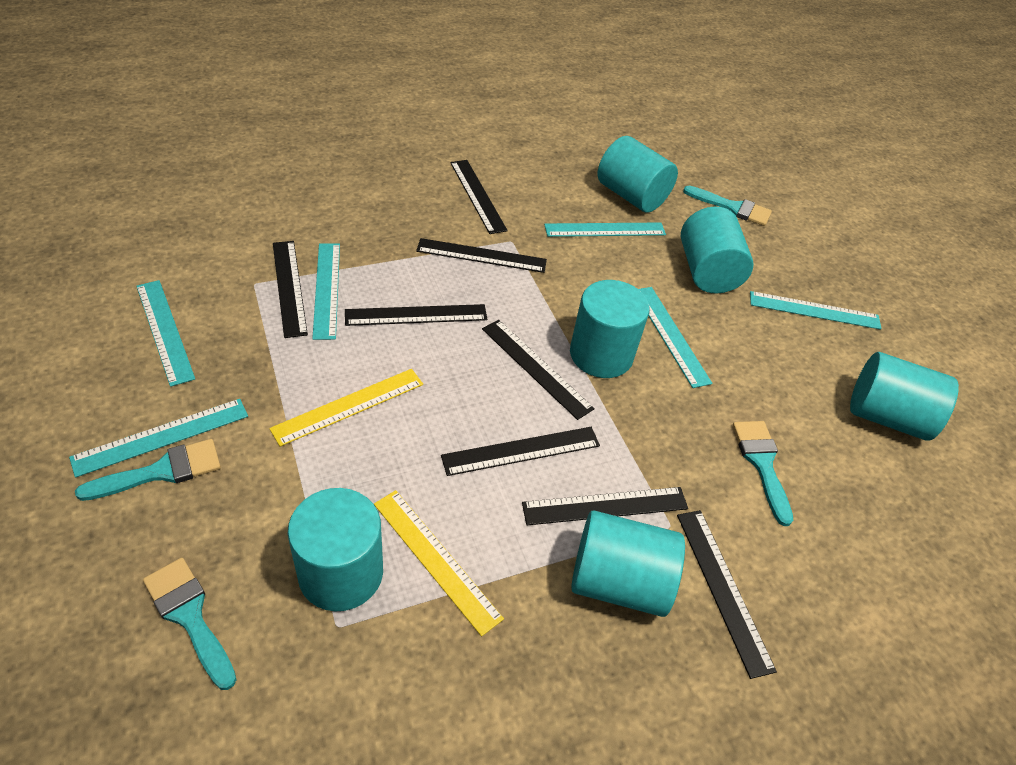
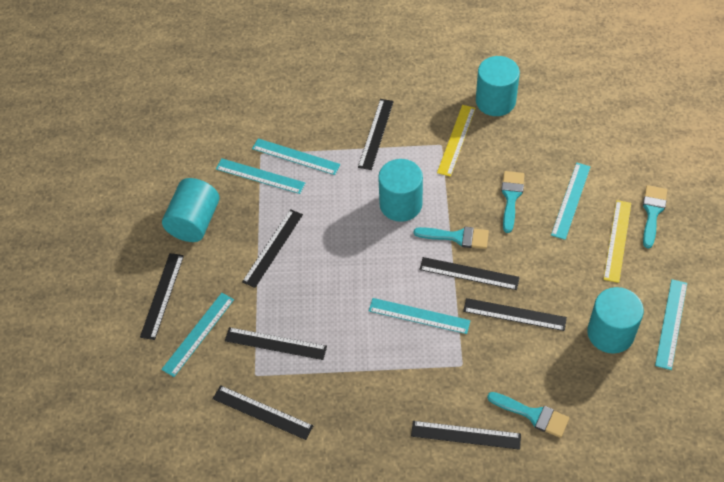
turquoise cylinder: [288,488,383,611] [570,280,650,378] [571,510,685,617] [597,136,678,213] [681,207,754,293] [850,352,959,440] = 6 -> [162,178,219,242] [378,159,423,222] [476,56,520,116] [587,287,644,354] = 4

